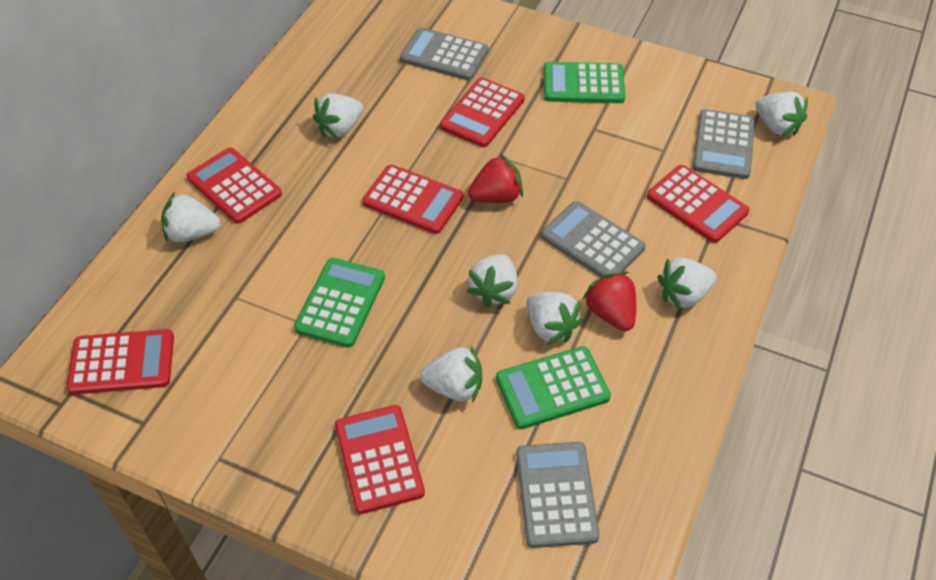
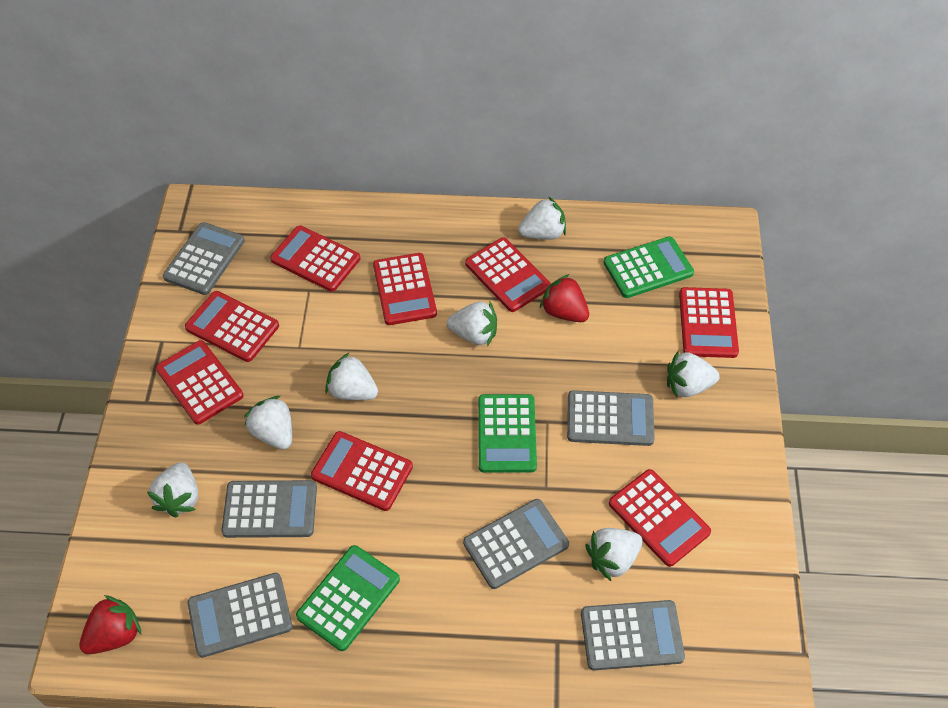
grey calculator: [400,27,489,81] [516,442,600,548] [541,201,646,277] [693,109,755,179] = 4 -> [163,222,245,295] [187,573,293,658] [221,480,317,538] [463,499,569,589] [567,390,655,446] [581,600,685,670] = 6
red calculator: [66,329,174,394] [187,148,282,224] [335,405,425,514] [362,165,463,234] [440,78,525,147] [647,165,750,243] = 6 -> [156,340,244,425] [185,291,279,362] [270,225,360,292] [311,431,413,511] [373,253,437,325] [465,237,551,312] [609,469,711,567] [679,287,739,358] = 8

